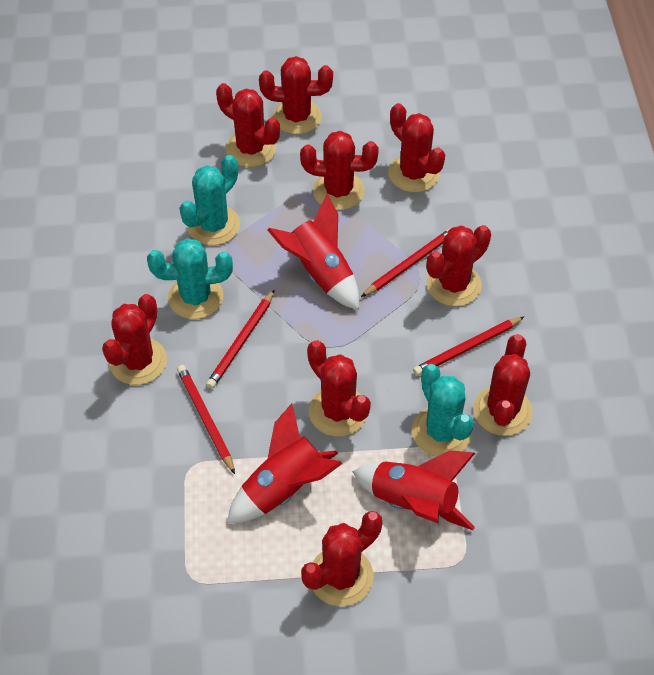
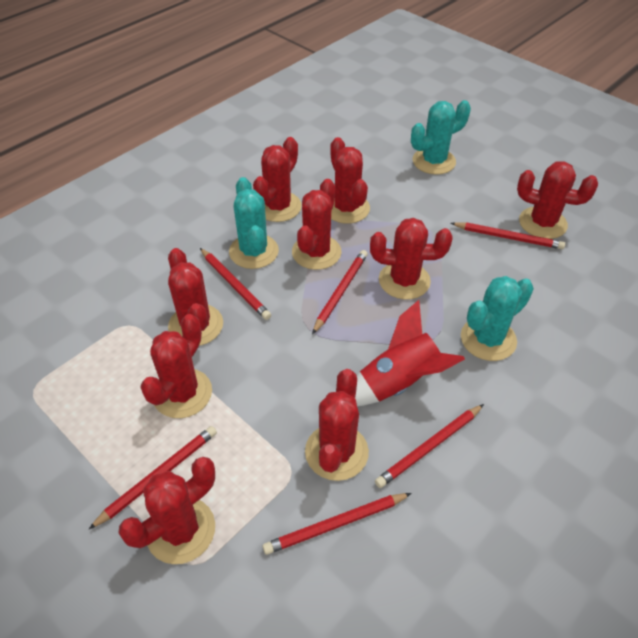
red pencil: [177,365,235,474] [206,290,275,389] [361,228,451,297] [413,317,524,376] = 4 -> [89,426,217,529] [200,248,271,320] [263,493,412,555] [312,250,368,334] [375,404,484,488] [451,222,565,249] = 6
red rocket: [227,403,343,523] [267,194,359,310] [353,450,475,530] = 3 -> [355,300,465,406] = 1

